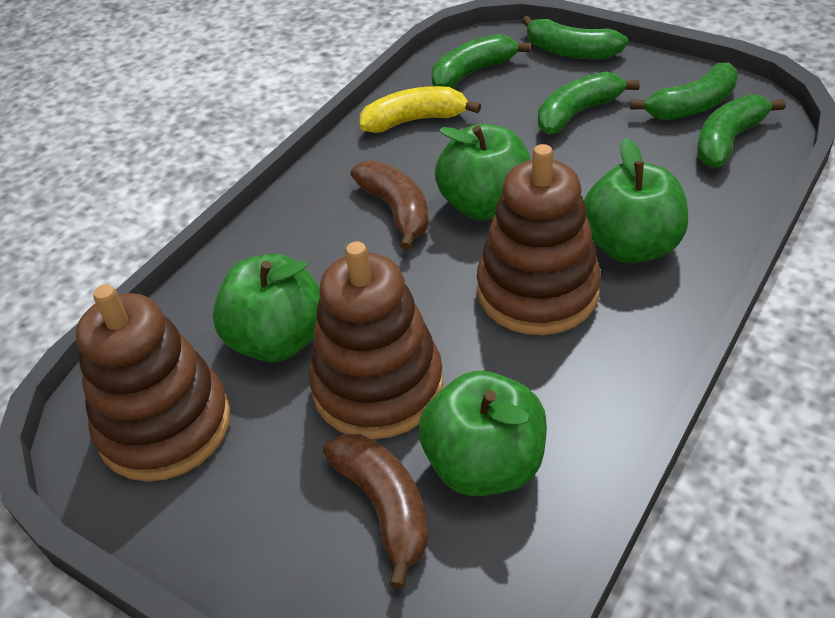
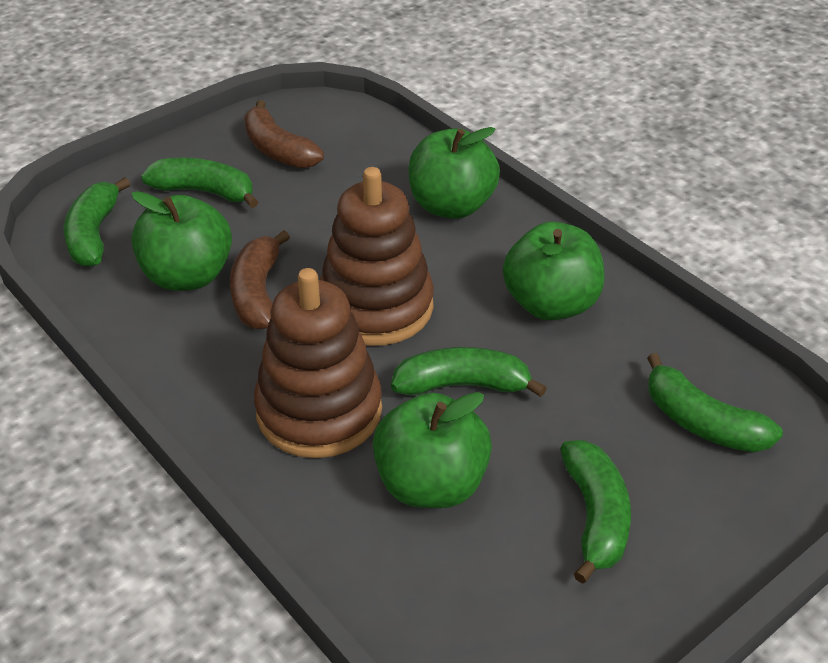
brown stacking toy: [76,284,231,482] [309,241,444,439] [477,144,601,335] = 3 -> [254,268,382,458] [320,167,434,346] = 2
yellow banana: [360,86,481,133] = 1 -> none = 0

